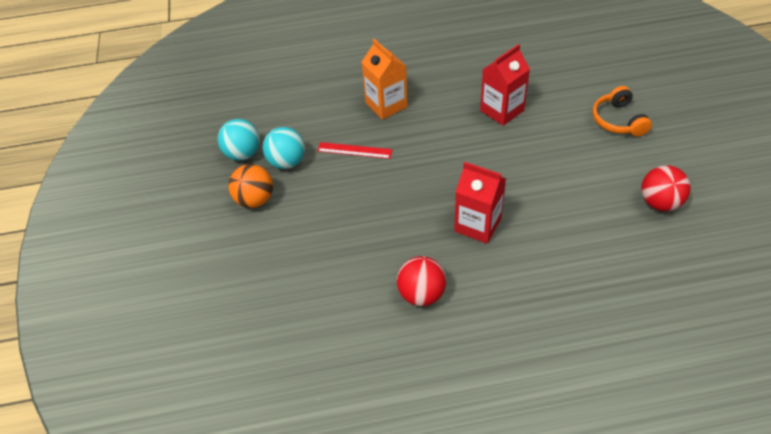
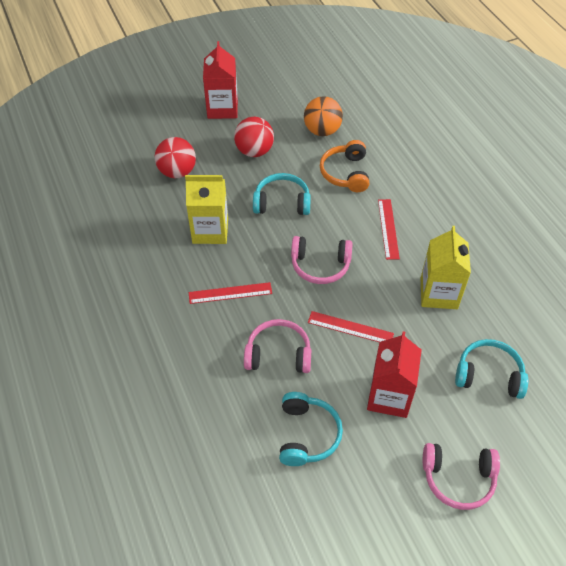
orange carton: [362,39,408,120] = 1 -> none = 0
pink headphones: none = 0 -> [244,319,311,373] [291,236,352,284] [423,443,500,510] = 3
red ruler: [317,142,392,159] = 1 -> [189,282,272,304] [308,311,394,342] [378,199,400,260] = 3
turquoise ball: [218,119,260,161] [263,127,305,169] = 2 -> none = 0
turquoise headphones: none = 0 -> [253,173,311,215] [279,392,343,466] [455,339,528,399] = 3
yellow carton: none = 0 -> [185,175,228,244] [421,226,471,309] = 2

